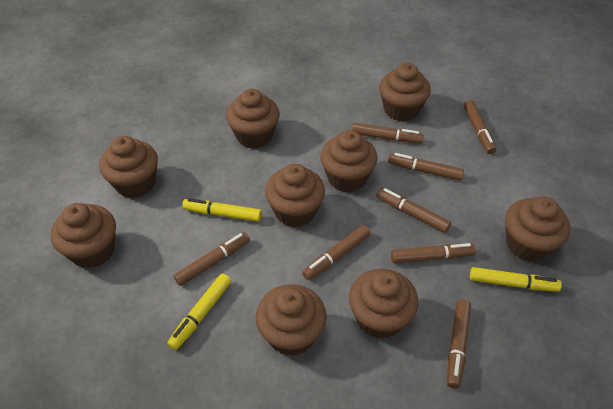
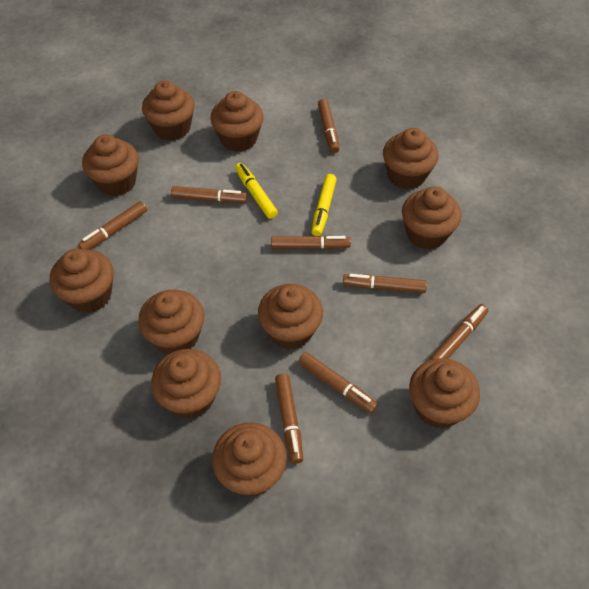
brown cupcake: [50,203,116,268] [99,136,158,198] [226,89,280,149] [256,284,326,356] [265,164,325,227] [320,130,377,192] [349,269,418,339] [379,63,431,122] [505,196,570,262] = 9 -> [50,249,114,313] [82,134,139,196] [138,290,204,354] [142,80,195,141] [151,349,221,419] [210,91,264,152] [212,422,287,497] [258,284,323,350] [383,128,438,189] [402,186,461,250] [409,358,480,429] = 11
yellow marker: [167,273,231,350] [182,198,262,222] [470,267,562,292] = 3 -> [235,163,278,219] [311,174,337,236] = 2

